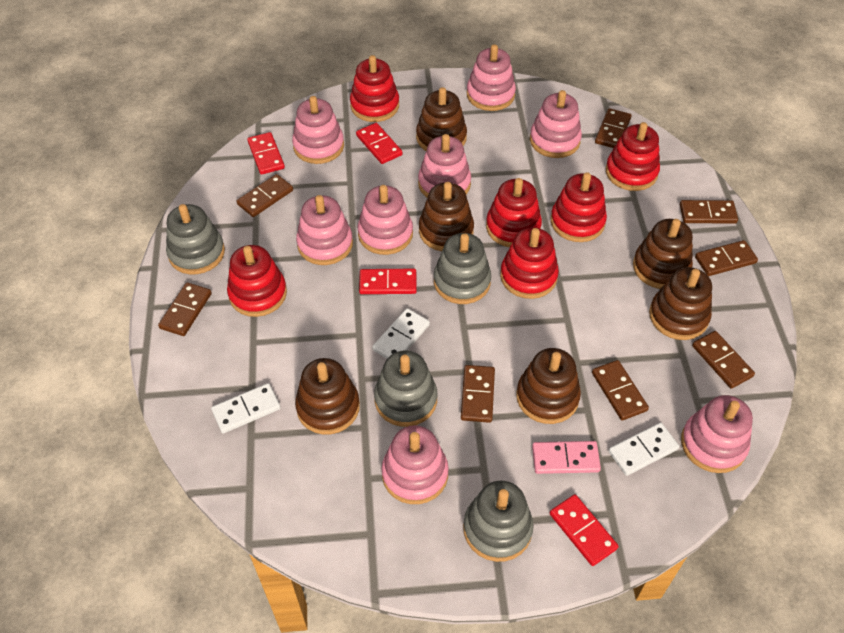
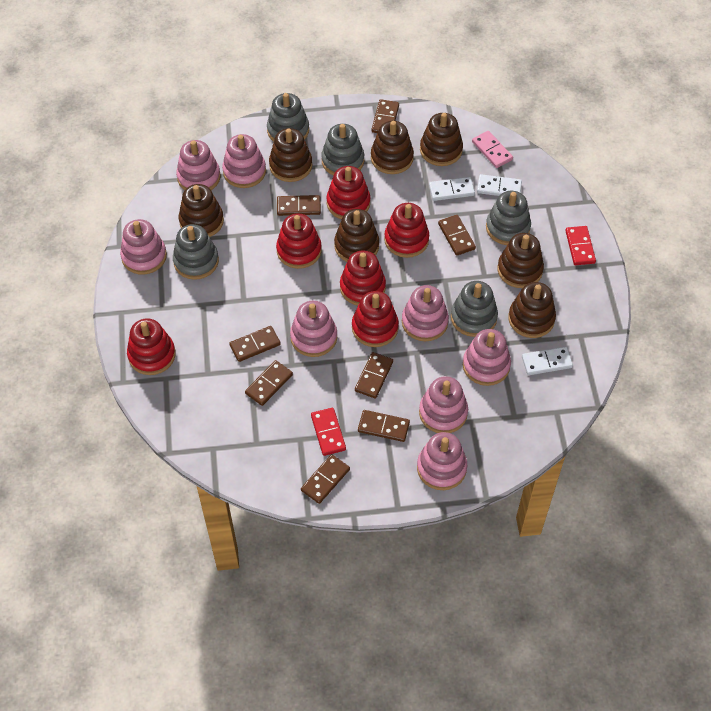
brown stacking toy: [295,358,360,435] [416,87,467,151] [419,182,474,251] [516,348,581,424] [633,219,693,289] [649,267,712,340] = 6 -> [179,184,224,237] [269,128,312,182] [334,209,379,262] [371,121,414,174] [420,113,463,166] [498,233,544,288] [508,282,556,338] = 7
grey stacking toy: [166,204,225,274] [374,351,437,427] [434,233,491,304] [463,481,534,562] = 4 -> [173,224,219,280] [267,93,309,142] [321,124,364,176] [451,281,498,337] [486,191,531,245] = 5
red domino: [247,132,285,175] [356,123,403,164] [359,269,417,294] [550,494,619,566] = 4 -> [311,408,346,456] [565,226,596,265] = 2

